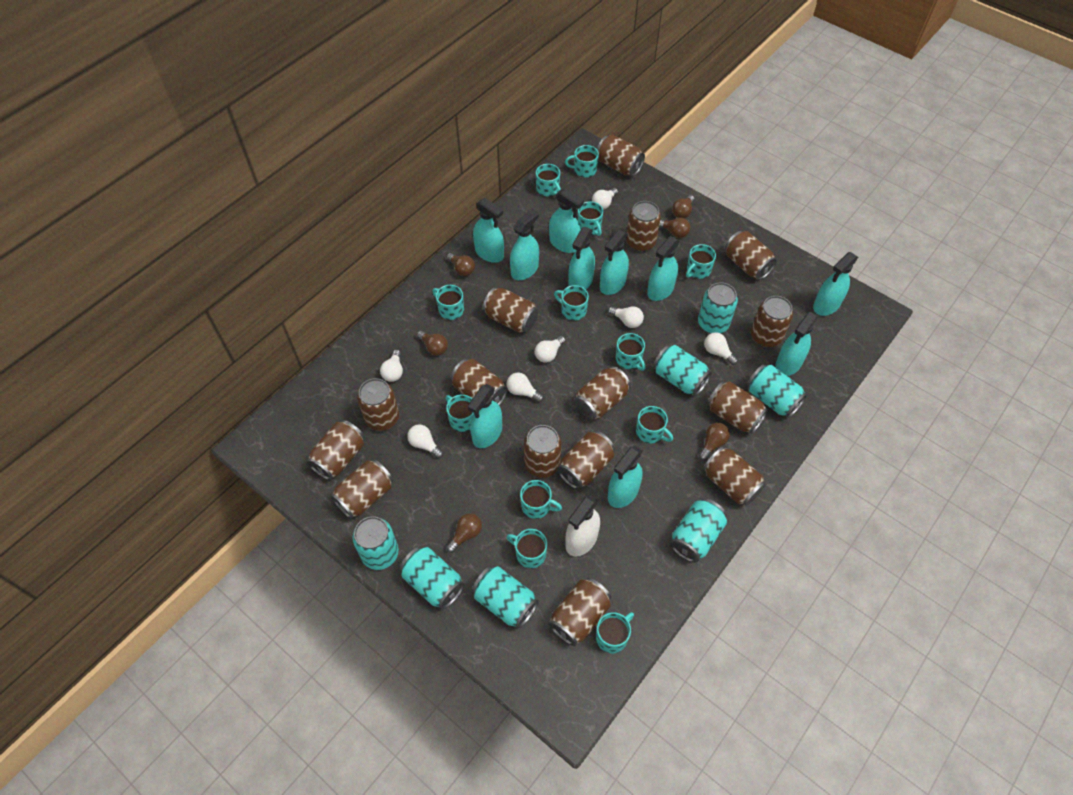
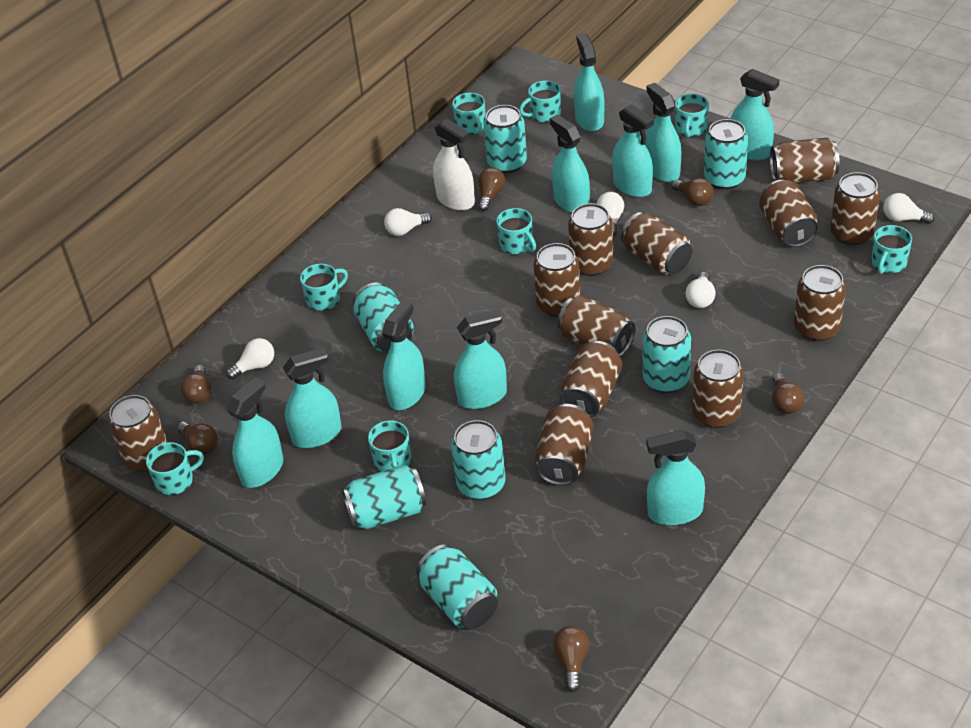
brown can: [306,420,364,480] [330,460,393,519] [357,378,399,431] [451,359,508,405] [483,287,538,333] [524,425,562,478] [549,578,611,646] [557,431,615,489] [574,366,631,420] [597,135,645,176] [626,201,661,252] [703,446,766,506] [707,381,769,434] [725,231,777,280] [751,296,793,347] = 15 -> [108,395,168,472] [534,243,580,317] [535,404,594,486] [558,295,635,357] [561,341,622,418] [568,203,613,276] [621,212,692,275] [692,350,744,428] [759,180,819,247] [770,138,840,183] [794,265,846,341] [830,172,880,246] = 12
turquoise mug: [432,285,464,320] [446,394,473,432] [506,529,547,568] [520,480,562,519] [536,164,561,196] [554,285,589,320] [565,145,599,177] [578,201,603,236] [596,612,634,654] [616,333,645,371] [636,406,673,444] [686,244,716,279] = 12 -> [146,442,204,495] [300,264,348,311] [368,420,411,472] [452,93,486,135] [496,208,536,254] [519,81,561,123] [675,94,709,138] [871,225,912,274] = 8
white light bulb: [380,350,403,382] [407,424,443,458] [507,373,544,402] [535,336,565,363] [592,188,618,210] [608,306,644,328] [704,332,738,365] = 7 -> [226,338,274,380] [384,208,432,236] [597,192,624,237] [686,272,716,308] [883,193,934,224] = 5

